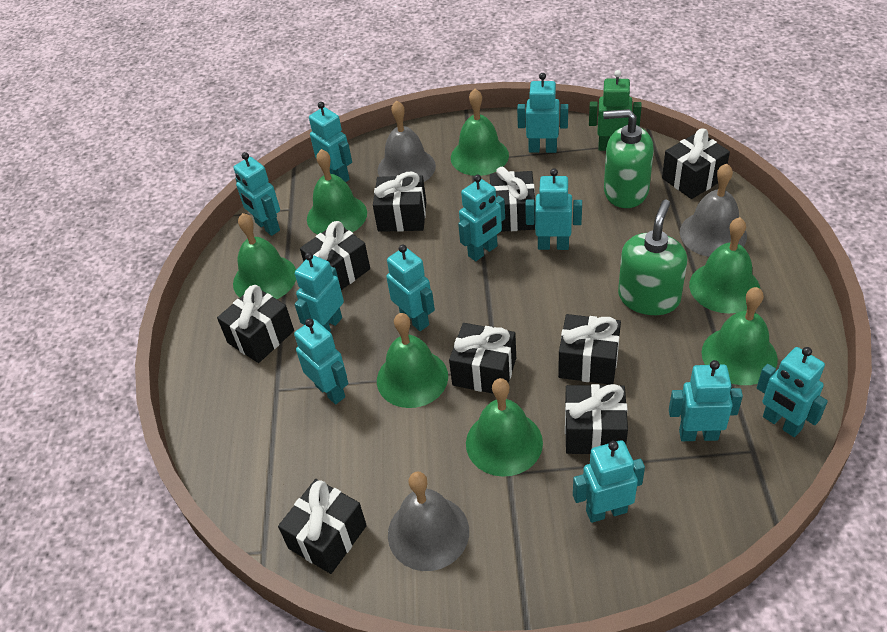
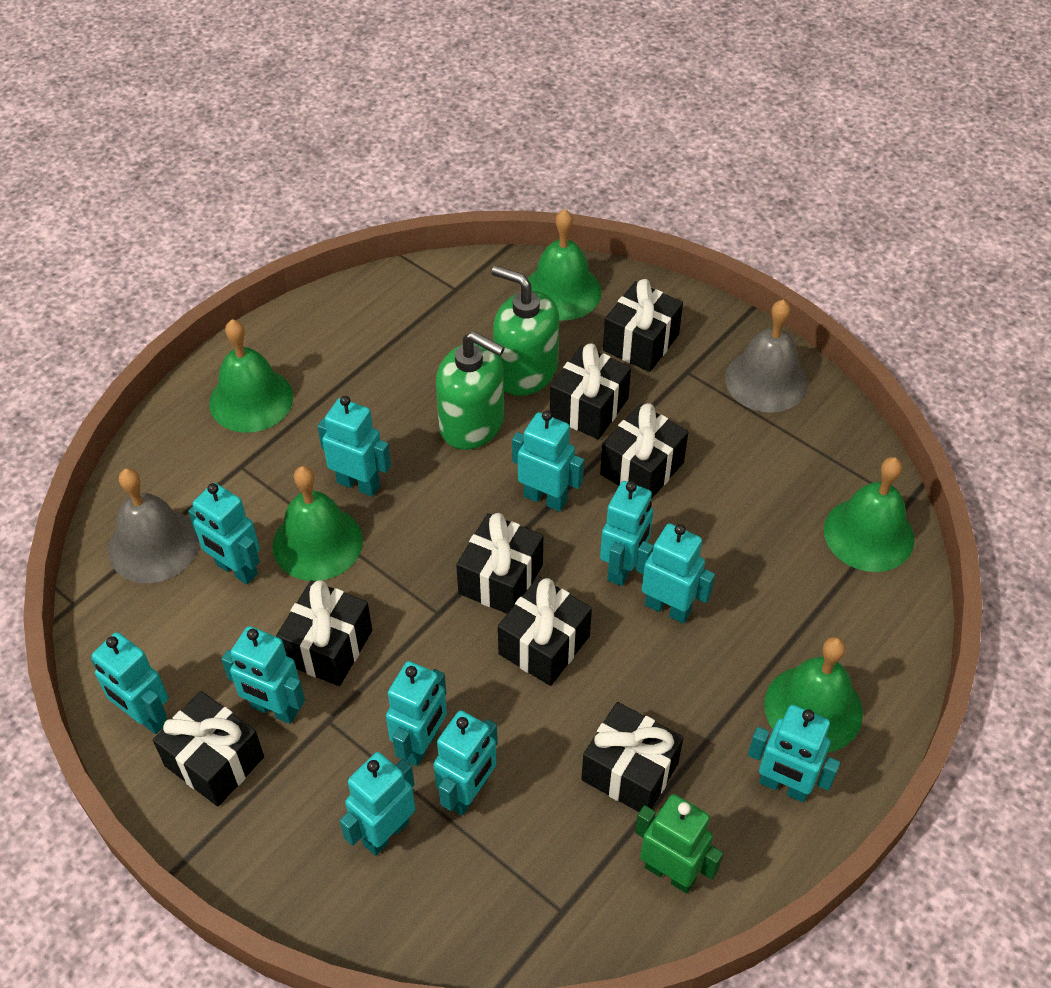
black gift: [217,285,294,363] [278,479,367,574] [300,221,370,290] [373,172,426,232] [449,323,516,394] [490,167,535,232] [558,314,621,385] [565,384,628,454] [662,129,730,199] = 9 -> [153,691,264,806] [276,580,372,686] [456,513,543,614] [498,577,592,686] [550,343,631,440] [581,702,683,812] [600,403,688,499] [603,279,683,372] = 8
green bell: [233,213,296,299] [307,149,367,235] [377,313,448,408] [451,89,509,176] [466,378,543,477] [689,217,760,313] [701,287,778,385] = 7 -> [209,319,293,433] [272,466,363,581] [528,209,601,321] [764,637,863,753] [824,457,914,572] = 5
grey bell: [378,101,436,182] [388,471,469,571] [680,164,747,257] = 3 -> [108,468,199,583] [725,300,808,413] = 2

